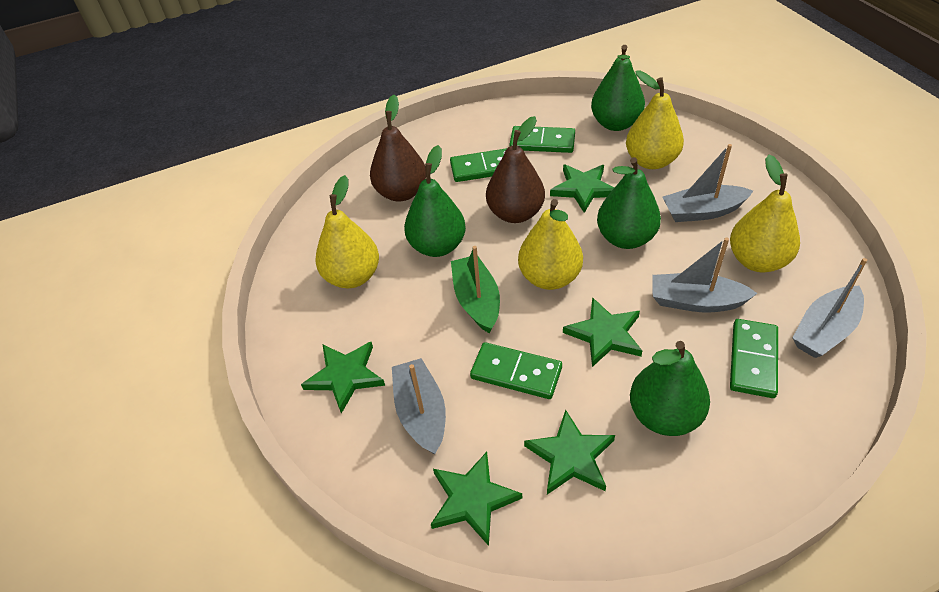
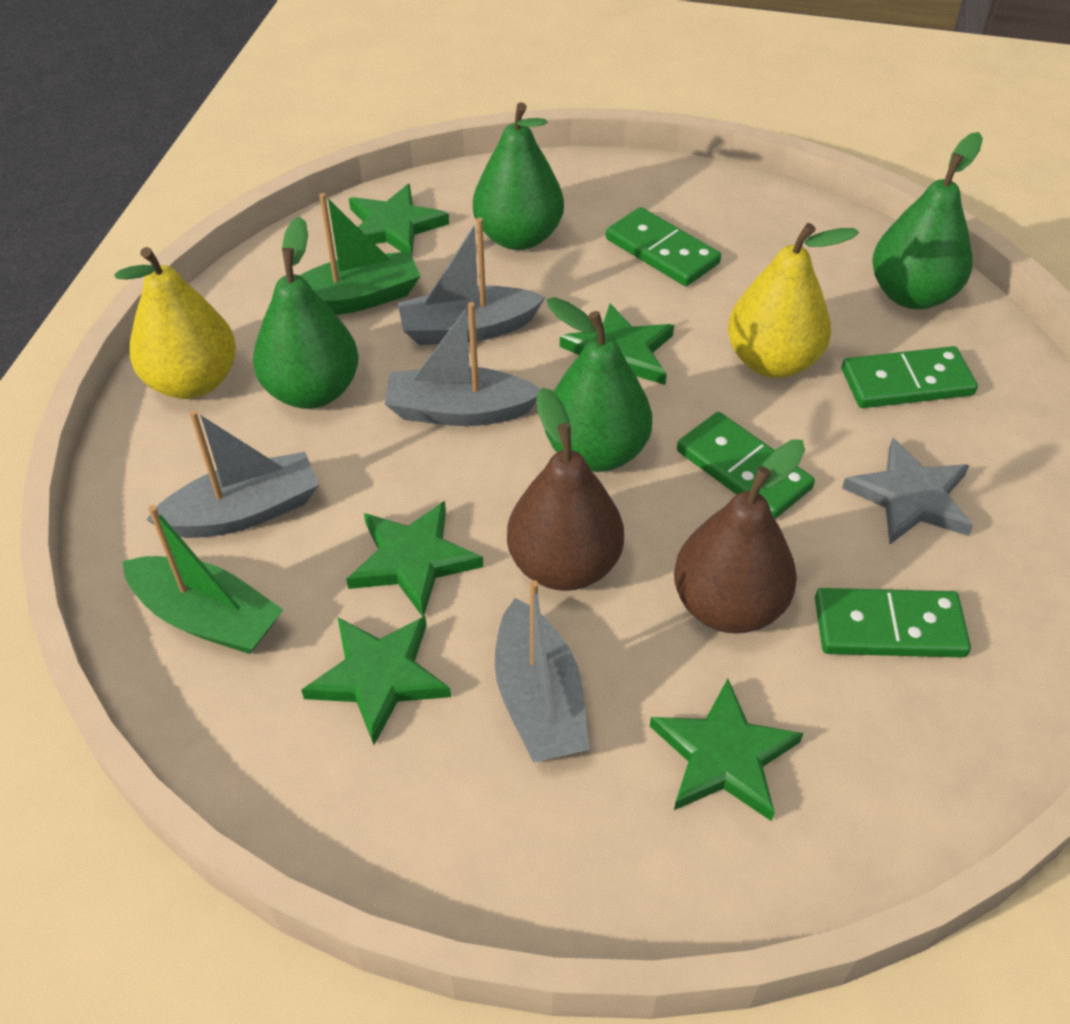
green boat: [451,246,500,333] = 1 -> [122,505,283,654] [299,193,421,315] = 2
grey star: none = 0 -> [842,438,973,544] = 1
yellow pear: [315,175,379,288] [518,199,583,290] [626,70,684,169] [730,155,800,272] = 4 -> [114,247,236,399] [728,223,859,378] = 2

